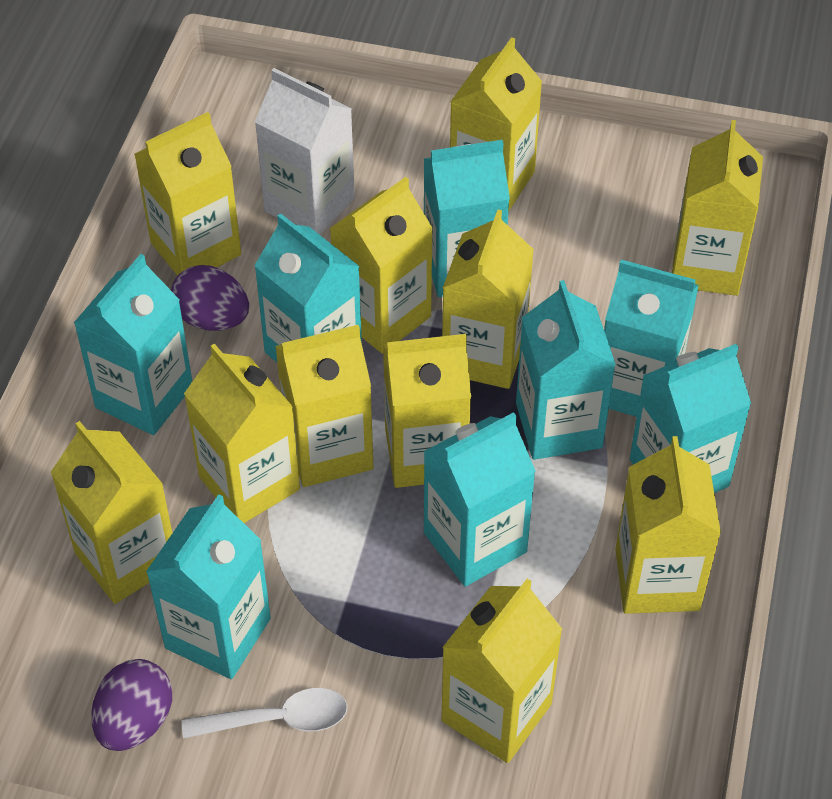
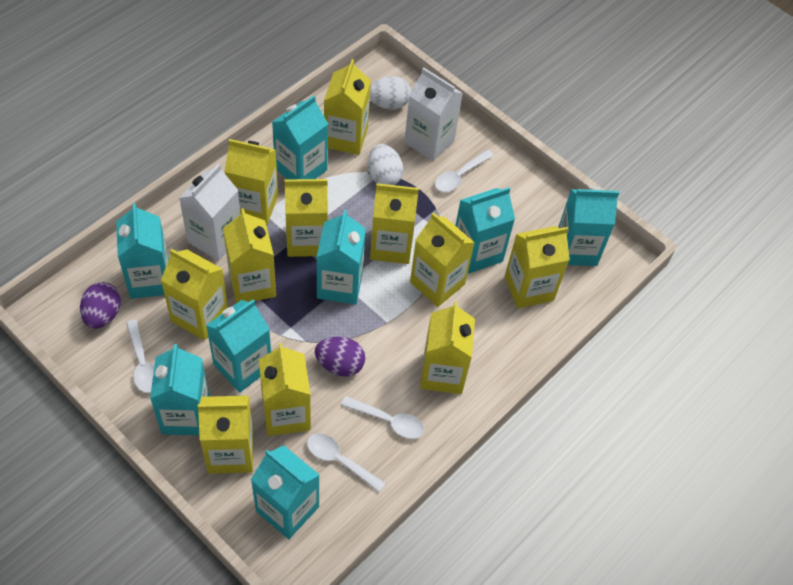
white carton: [255,68,355,235] = 1 -> [179,164,240,261] [404,67,463,161] = 2
white egg: none = 0 -> [368,144,403,185] [370,76,411,109] = 2
white spoon: [182,688,348,739] = 1 -> [126,320,154,393] [307,433,386,492] [341,396,425,439] [435,150,494,192] = 4

